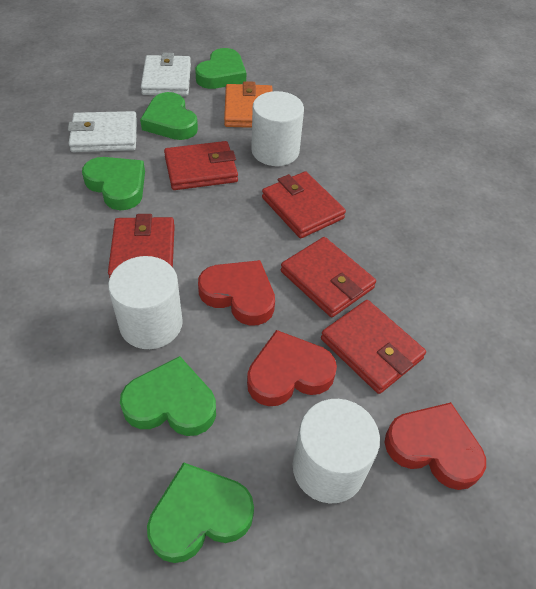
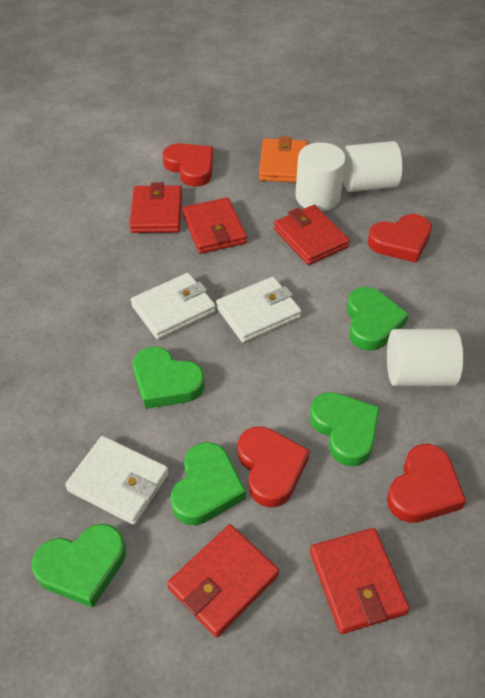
red heart: [198,260,275,326] [247,330,337,406] [384,402,486,490] = 3 -> [163,143,213,187] [238,426,310,507] [368,214,432,263] [387,444,466,523] = 4
white wallet: [68,111,137,152] [141,53,191,96] = 2 -> [65,436,169,525] [131,273,216,340] [216,277,301,343] = 3

